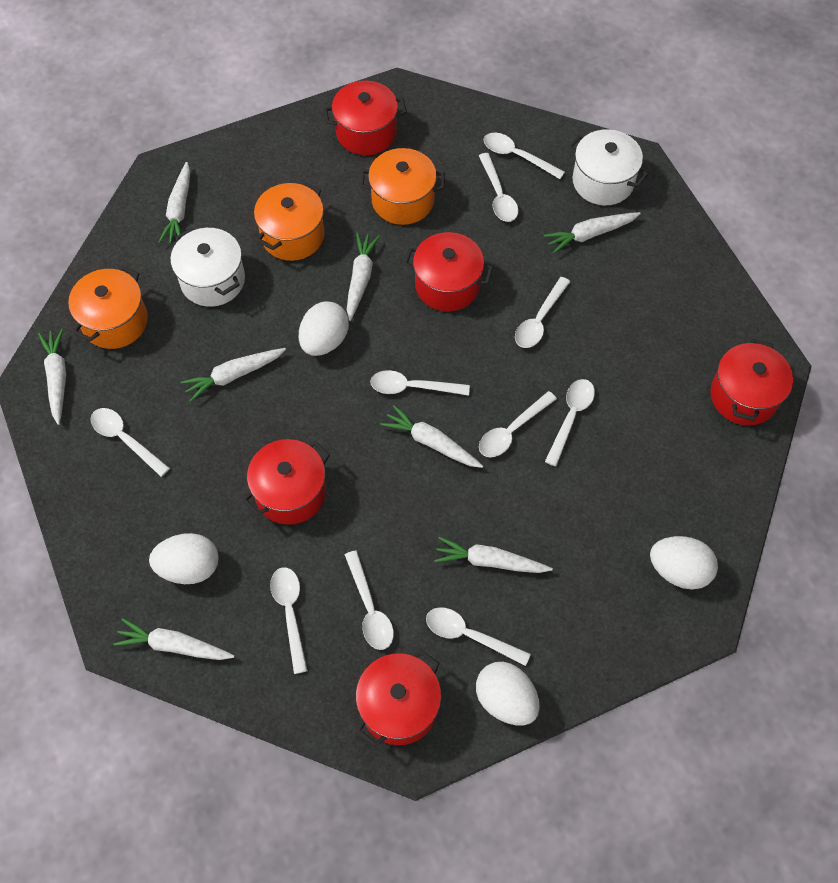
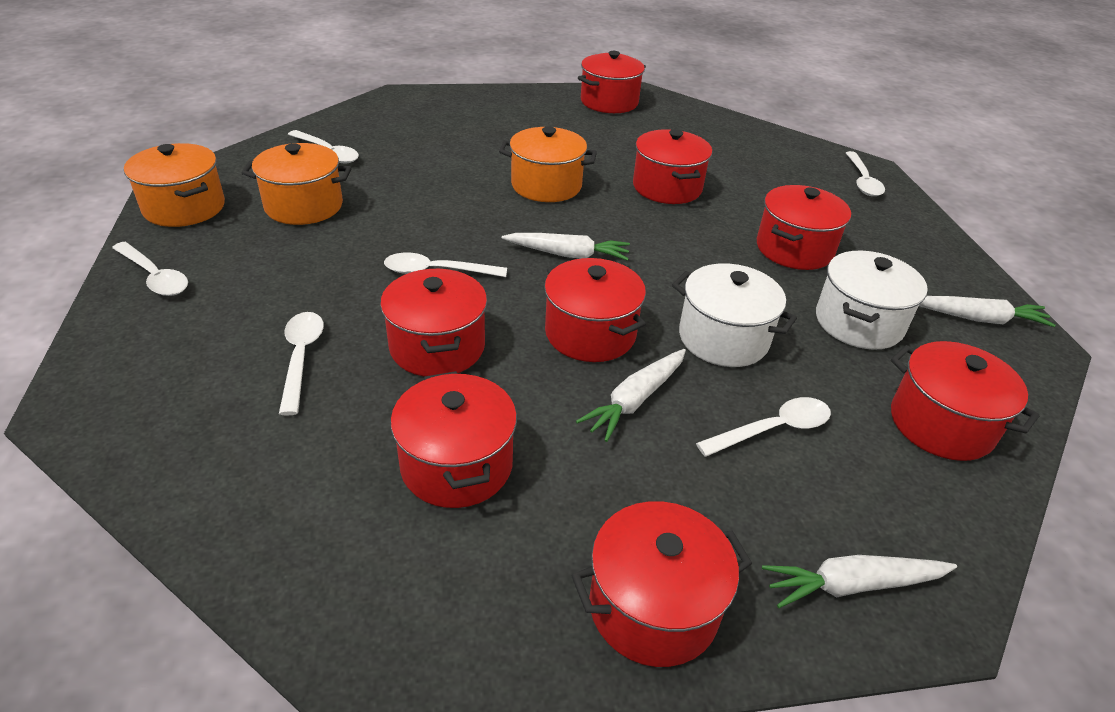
red pot: [243,439,330,525] [324,81,407,155] [356,649,441,747] [404,232,493,311] [710,338,793,425] = 5 -> [380,269,487,376] [390,371,517,508] [544,258,646,362] [572,501,752,667] [578,51,646,113] [633,129,712,204] [757,185,851,270] [891,341,1039,461] = 8
white carrot: [38,329,66,425] [113,618,235,660] [159,162,190,244] [181,348,286,402] [347,232,380,321] [381,405,483,468] [434,537,553,573] [544,212,641,253] = 8 -> [502,233,630,261] [576,349,686,442] [762,555,957,608] [919,296,1056,327] = 4
white egg: [149,533,219,584] [299,301,349,356] [476,662,540,726] [650,536,718,589] = 4 -> none = 0
white spoon: [91,408,170,477] [270,567,307,674] [345,550,394,650] [370,370,470,396] [426,607,531,666] [479,153,519,222] [479,391,557,457] [484,133,565,179] [515,277,570,348] [545,379,595,466] = 10 -> [112,242,188,296] [279,312,324,415] [288,130,359,164] [384,253,507,277] [696,397,831,457] [846,151,885,196] = 6

